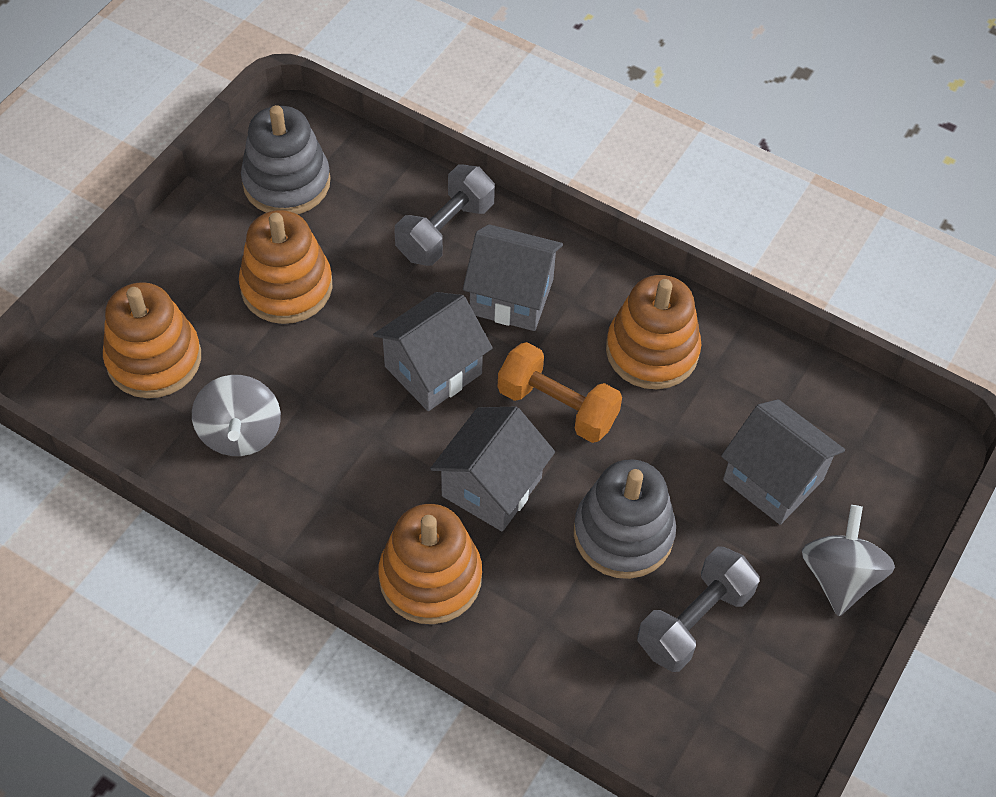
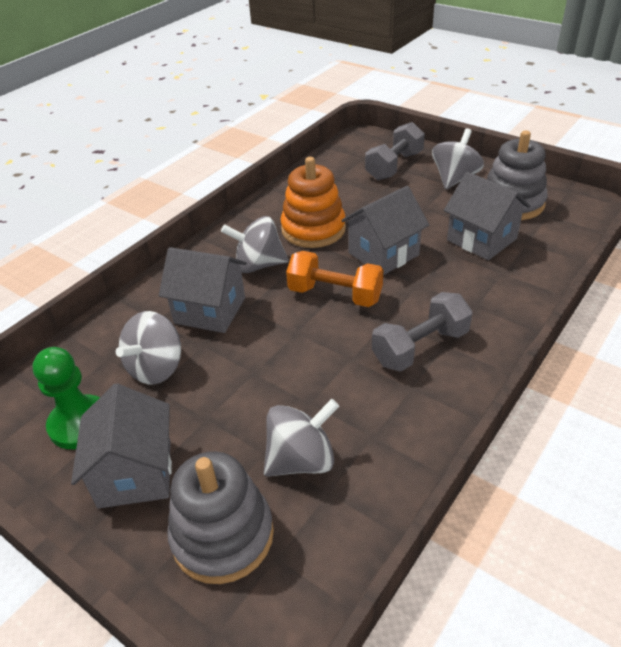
green pawn: none = 0 -> [32,347,100,449] = 1
grey spinning top: [192,375,281,456] [802,505,895,616] = 2 -> [116,311,181,385] [221,216,289,273] [264,399,339,477] [432,129,484,189] = 4
orange stacking toy: [103,282,201,398] [239,210,333,324] [379,504,482,624] [606,275,701,389] = 4 -> [281,157,346,248] = 1

